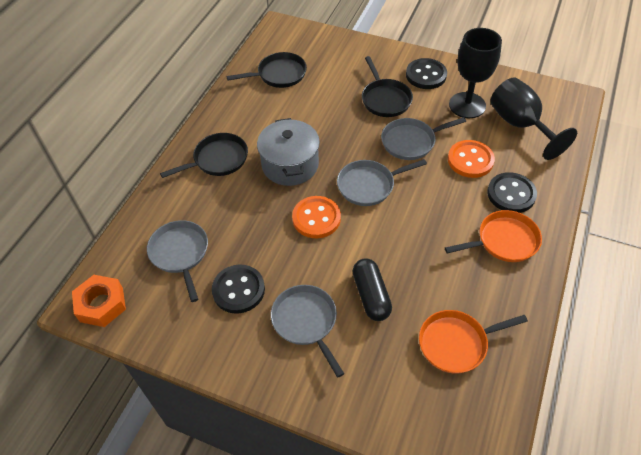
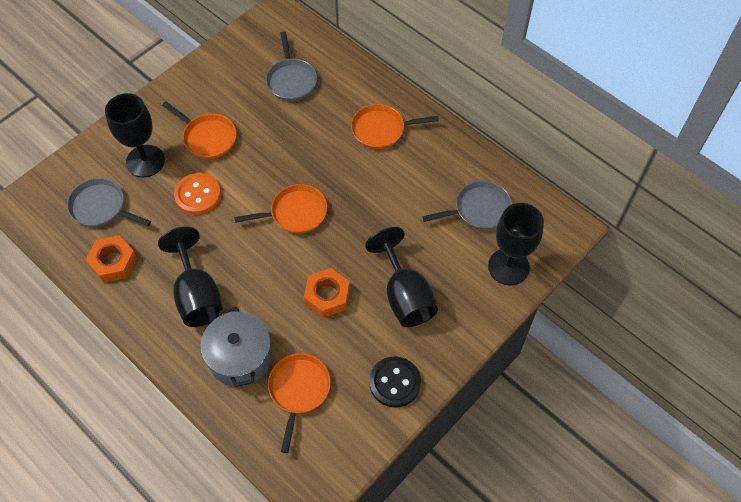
black button: [212,265,265,314] [406,58,447,89] [487,172,537,213] = 3 -> [369,356,421,408] = 1
black capsule: [353,258,392,321] = 1 -> none = 0
black goblet: [449,28,502,118] [491,77,577,160] = 2 -> [105,93,165,177] [158,227,223,327] [365,227,438,327] [488,203,544,285] = 4
black pan: [160,133,248,178] [226,52,307,88] [362,56,413,117] = 3 -> none = 0
grey pan: [147,220,208,302] [271,285,344,378] [337,159,427,206] [381,117,466,160] = 4 -> [67,178,151,227] [266,31,317,101] [422,180,512,230] = 3
orange button: [292,196,341,238] [448,140,495,178] = 2 -> [174,173,221,215] = 1
orange nut: [72,275,126,327] = 1 -> [86,235,137,283] [304,268,350,318] = 2
orange pan: [419,310,528,374] [445,210,542,262] = 2 -> [162,101,236,159] [234,184,327,234] [268,353,331,453] [351,104,439,149] = 4

